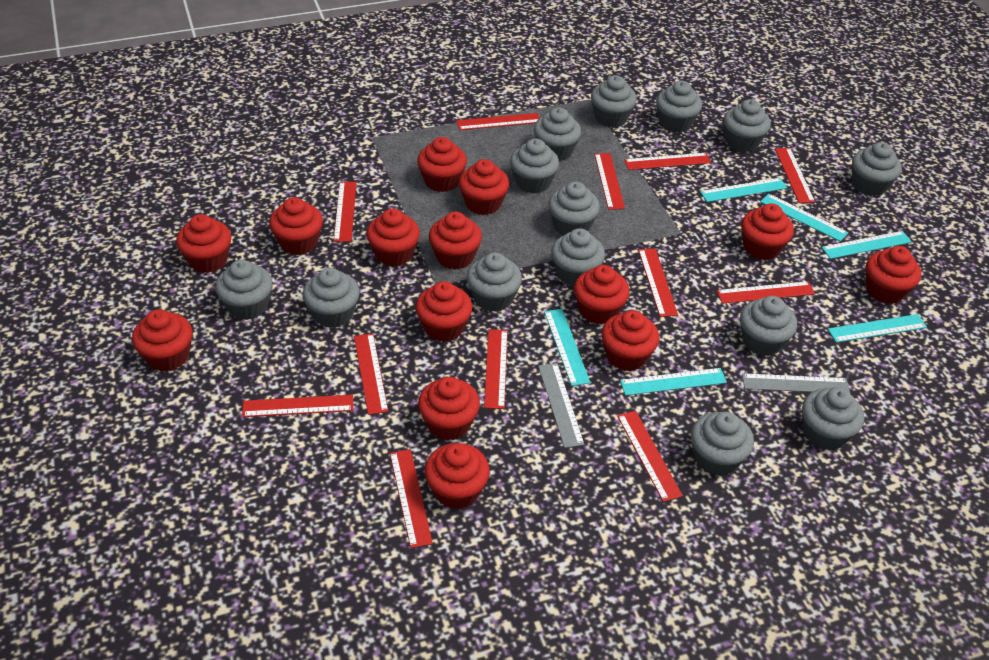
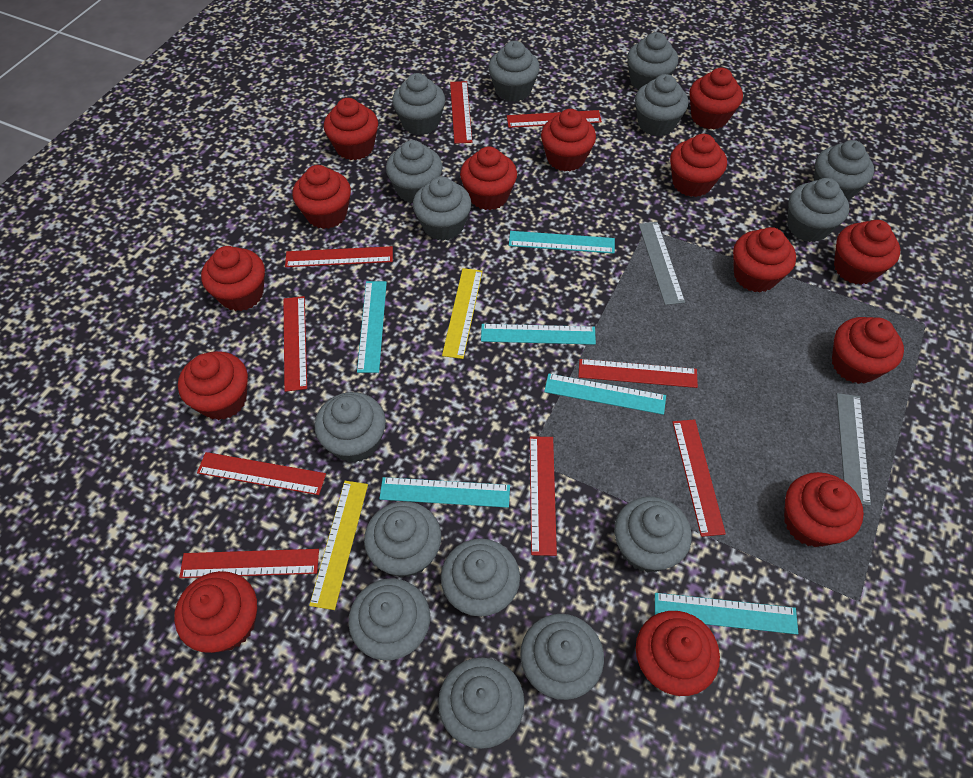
grey cupcake: [215,260,273,320] [303,268,360,328] [467,252,522,312] [510,139,559,194] [534,107,581,161] [548,182,600,236] [551,228,605,286] [591,75,637,127] [656,81,702,133] [691,412,754,476] [724,99,771,152] [740,296,797,356] [802,387,864,450] [852,142,902,196] = 14 -> [314,392,386,463] [348,578,430,660] [364,501,441,578] [386,140,443,203] [392,73,445,135] [413,176,472,241] [438,657,525,749] [441,538,520,617] [488,41,540,102] [520,614,604,700] [614,496,692,573] [627,32,678,90] [635,74,688,136] [788,178,849,242] [814,140,874,201] = 15
red ruler: [242,395,353,417] [334,182,357,242] [354,333,389,415] [390,449,433,548] [457,113,540,130] [484,329,508,409] [594,153,625,210] [617,411,683,502] [624,153,711,170] [638,248,678,317] [717,281,815,304] [775,148,815,203] = 12 -> [179,549,319,578] [197,452,326,495] [283,296,307,392] [285,246,393,267] [450,81,472,144] [507,110,602,128] [530,436,557,556] [578,359,698,388] [673,419,726,537] = 9
yellow ruler: none = 0 -> [309,481,368,610] [442,268,483,359] = 2

